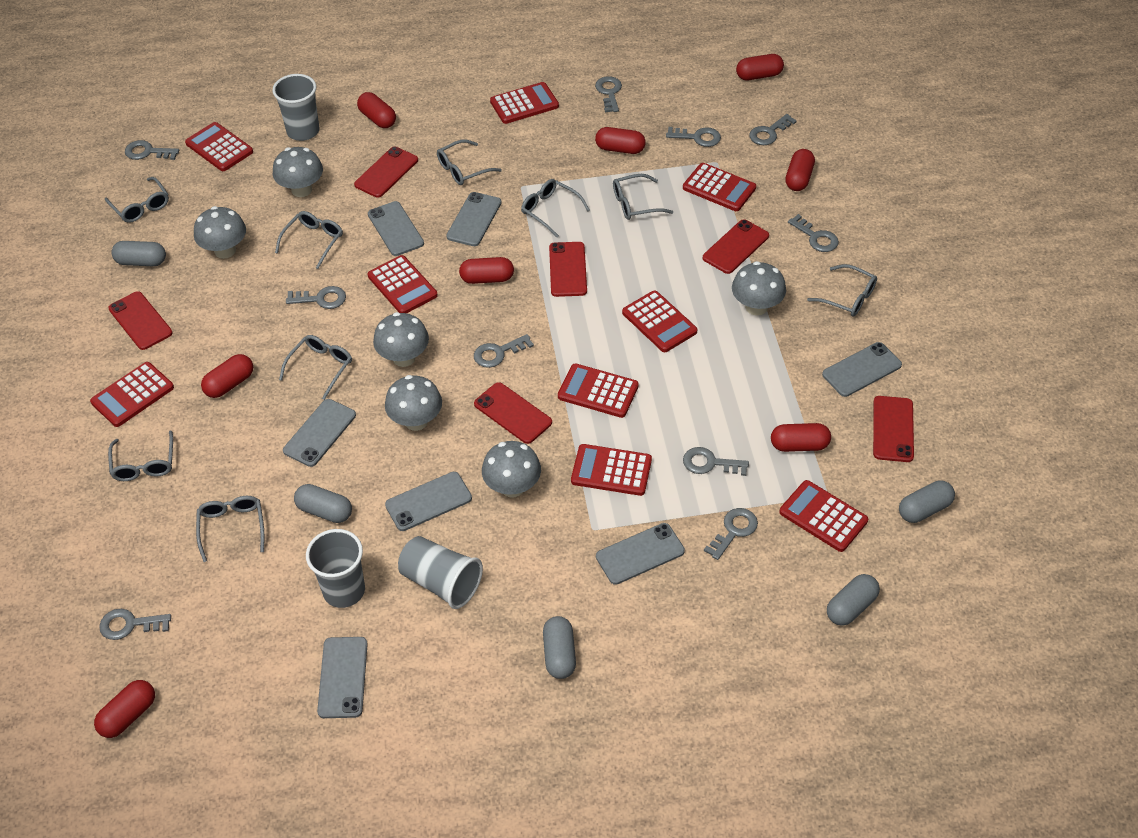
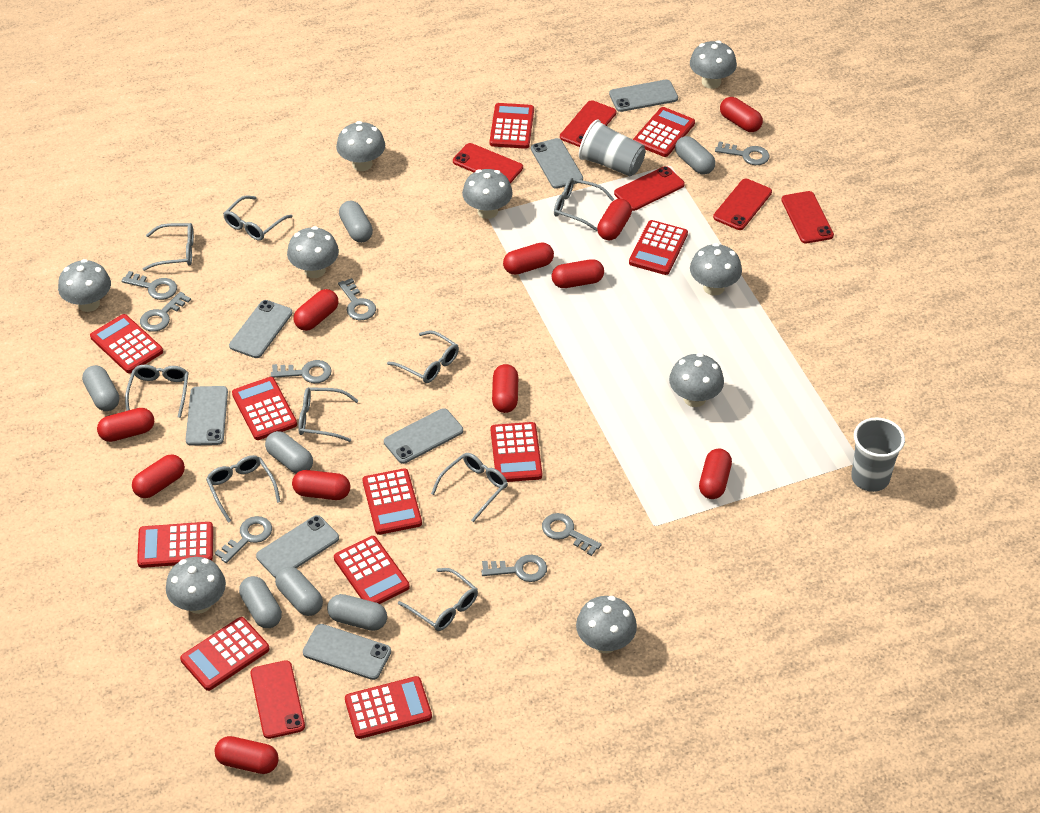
grey capsule: [111,241,166,266] [294,484,352,523] [543,616,576,679] [827,574,880,626] [899,480,955,523] = 5 -> [82,365,119,411] [239,576,282,628] [265,431,313,474] [275,567,323,616] [327,594,387,631] [339,201,373,243] [675,136,715,175] = 7
grey cup: [272,74,320,141] [306,529,365,608] [398,536,483,609] = 3 -> [579,119,646,176] [851,417,905,492] = 2
grey key: [99,609,171,640] [125,140,179,160] [286,286,346,309] [474,334,534,368] [595,76,622,112] [666,127,721,147] [683,447,749,476] [704,508,758,560] [750,114,797,145] [788,214,839,252] = 10 -> [121,271,177,300] [140,292,191,332] [215,516,272,563] [271,360,332,383] [338,278,376,320] [481,555,547,582] [542,513,602,556] [715,141,770,165] = 8
grey mushroom: [194,206,246,259] [273,147,323,197] [373,312,429,367] [385,375,442,431] [482,441,541,497] [732,261,786,316] = 6 -> [58,259,111,312] [166,557,226,614] [287,226,339,278] [336,121,385,171] [462,169,513,219] [576,596,637,653] [669,353,724,407] [690,40,737,89] [690,243,742,296] = 9
red calculator: [90,362,174,427] [185,122,253,171] [368,255,438,313] [490,82,559,124] [558,363,639,418] [571,444,652,496] [622,291,697,352] [683,163,756,211] [779,480,868,552] = 9 -> [90,314,163,373] [137,522,213,568] [180,617,270,691] [232,377,297,440] [334,536,410,604] [345,676,432,739] [363,468,422,535] [490,103,534,149] [491,422,542,482] [629,220,688,275] [633,107,695,157] = 11
red capsule: [94,680,155,738] [201,354,253,398] [357,92,396,128] [459,257,514,284] [595,127,646,154] [736,54,784,80] [771,423,831,452] [785,149,815,191] = 8 -> [97,408,154,442] [132,454,185,498] [215,736,279,774] [292,470,350,500] [294,289,338,331] [492,364,518,413] [503,242,554,275] [552,259,604,288] [597,199,632,240] [699,449,732,499] [720,97,763,132] = 11

